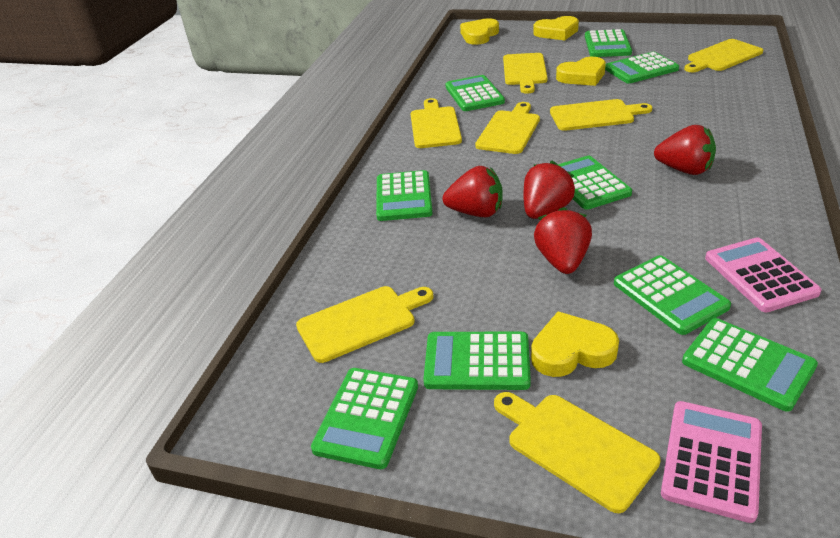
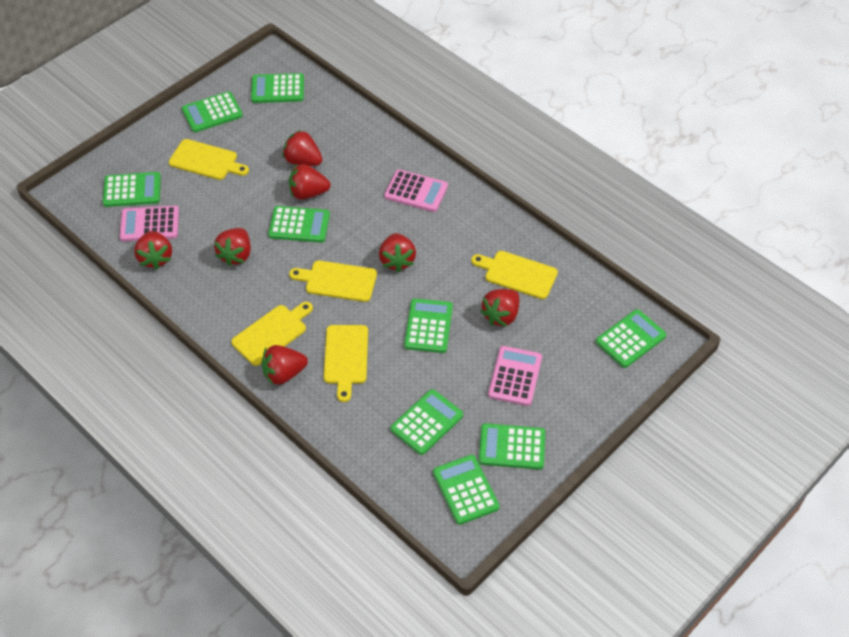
pink calculator: [661,401,762,523] [705,237,822,312] = 2 -> [120,206,179,241] [384,169,448,212] [488,346,542,406] = 3
red strawberry: [442,166,503,217] [523,161,575,219] [534,207,592,274] [654,125,716,175] = 4 -> [134,231,172,270] [214,228,251,266] [262,345,308,385] [282,130,322,166] [289,164,330,200] [379,233,416,273] [480,289,519,327] = 7
yellow cutting board: [296,286,433,363] [411,98,462,148] [475,102,540,154] [494,392,661,513] [503,53,548,94] [550,99,652,131] [684,39,763,72] = 7 -> [169,139,249,180] [231,302,313,366] [289,260,377,302] [324,325,368,402] [471,251,558,299] = 5
yellow heart: [460,18,499,45] [531,312,619,377] [533,16,579,40] [556,57,606,86] = 4 -> none = 0

